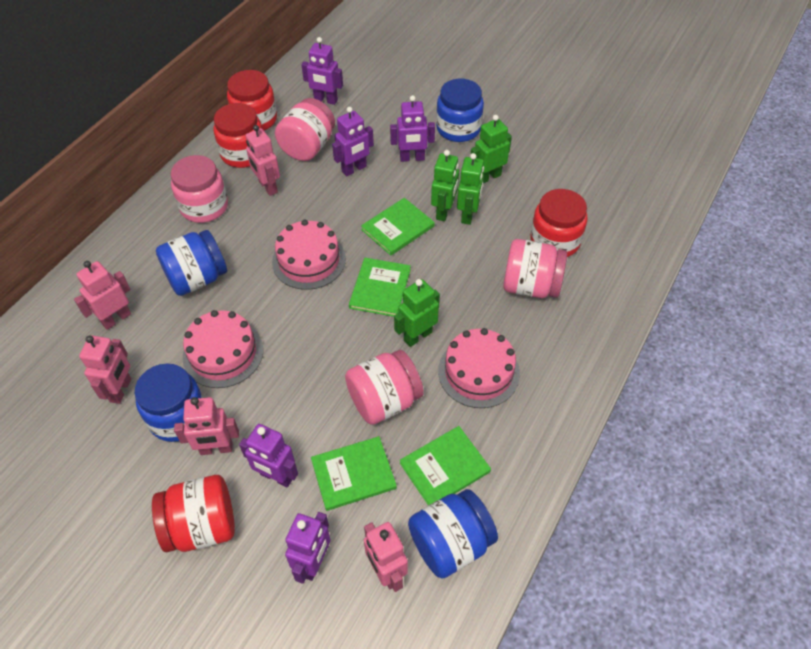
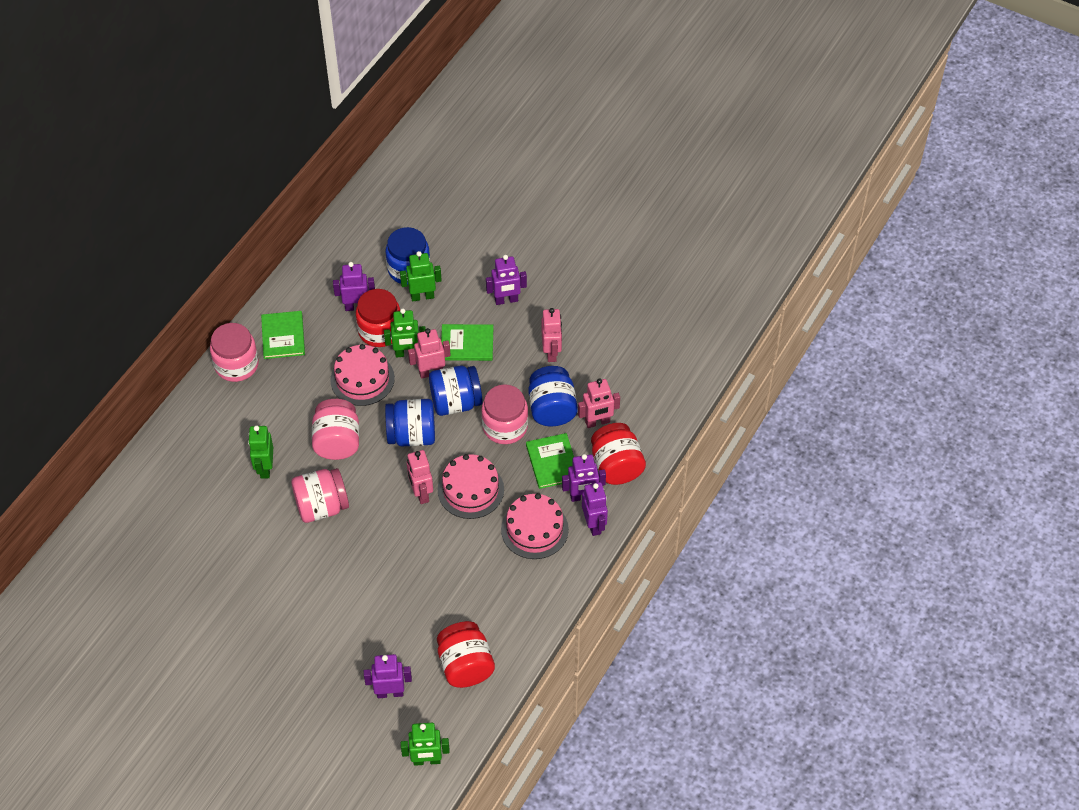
green book: [311,436,397,511] [349,258,411,317] [361,198,435,255] [400,426,491,505] = 4 -> [261,311,305,359] [441,324,493,361] [526,433,574,489] = 3
pink robot: [74,261,131,330] [79,335,131,404] [174,397,239,455] [246,125,280,196] [364,522,408,592] = 5 -> [407,450,433,504] [408,328,451,379] [542,308,562,362] [578,379,620,428] = 4
red jar: [152,475,235,552] [214,103,262,168] [227,70,277,131] [530,189,587,257] = 4 -> [356,289,400,347] [437,621,495,688] [591,423,646,485] = 3

